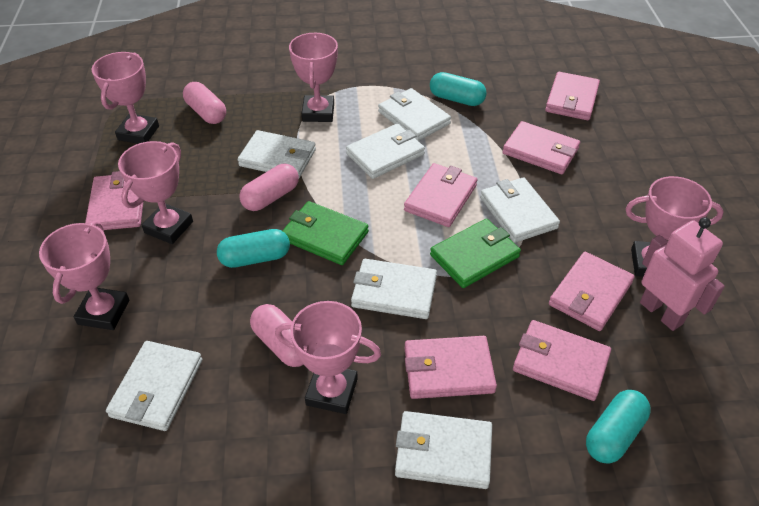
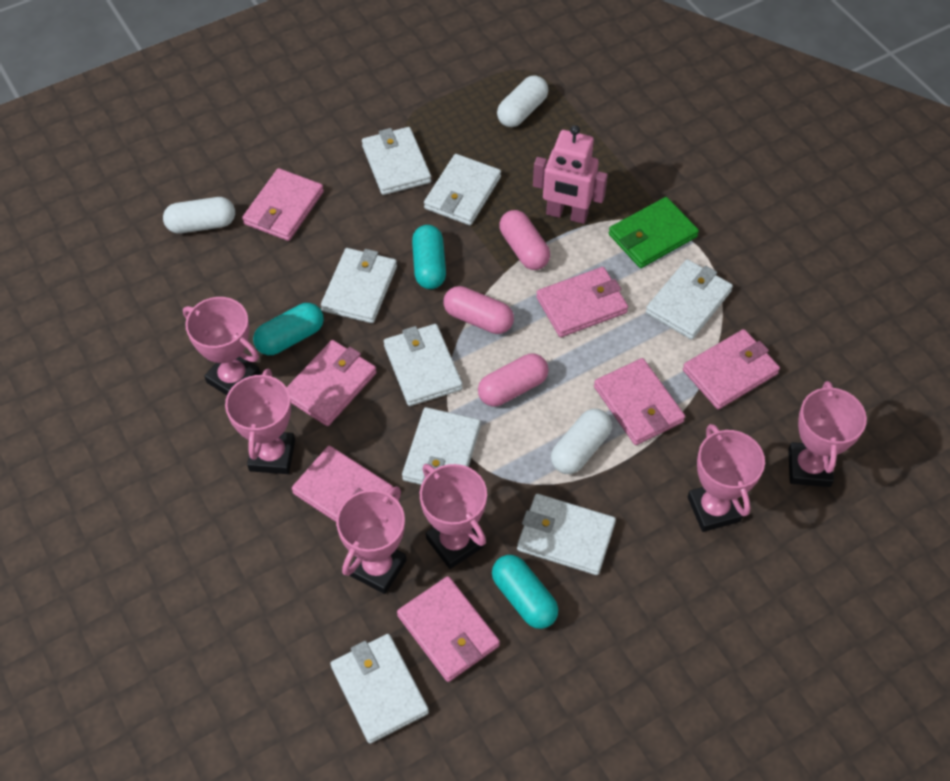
green wallet: [282,201,369,265] [430,219,521,288] = 2 -> [609,197,699,268] = 1
white capsule: none = 0 -> [163,197,235,233] [497,76,548,127] [551,409,612,474] = 3
white wallet: [106,341,202,431] [238,130,316,178] [346,123,425,179] [351,259,437,319] [378,88,451,141] [395,411,492,489] [480,177,560,243] = 7 -> [321,248,397,323] [330,634,429,744] [362,127,431,195] [384,324,463,406] [402,407,481,485] [424,154,501,225] [517,494,616,575] [646,259,733,340] = 8

